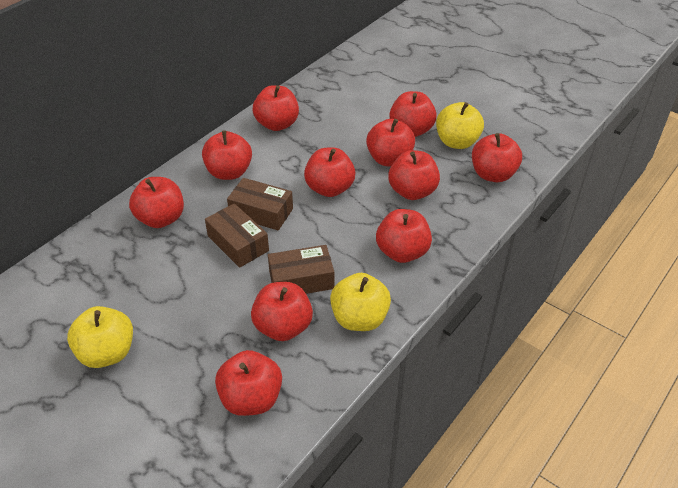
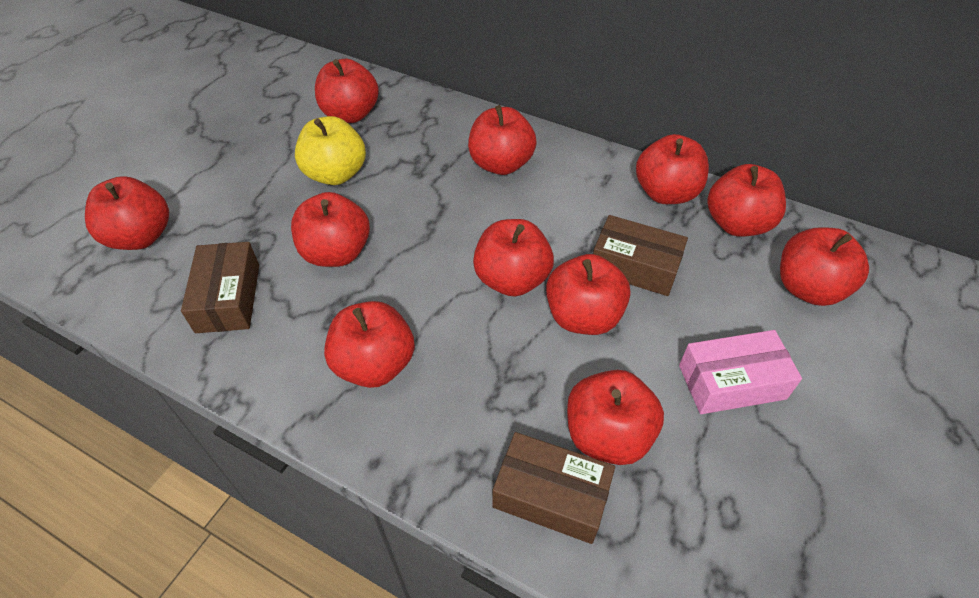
pink box: none = 0 -> [679,330,802,414] = 1
yellow apple: [67,306,133,368] [330,273,391,331] [436,102,484,149] = 3 -> [295,116,366,185] = 1

